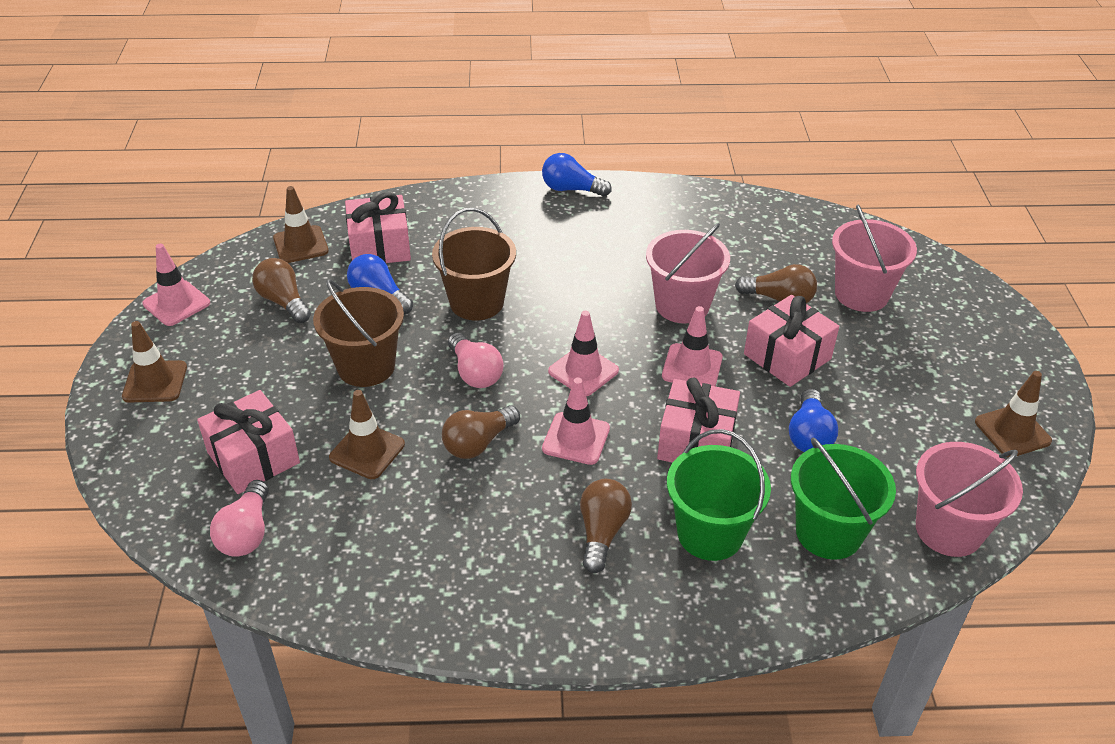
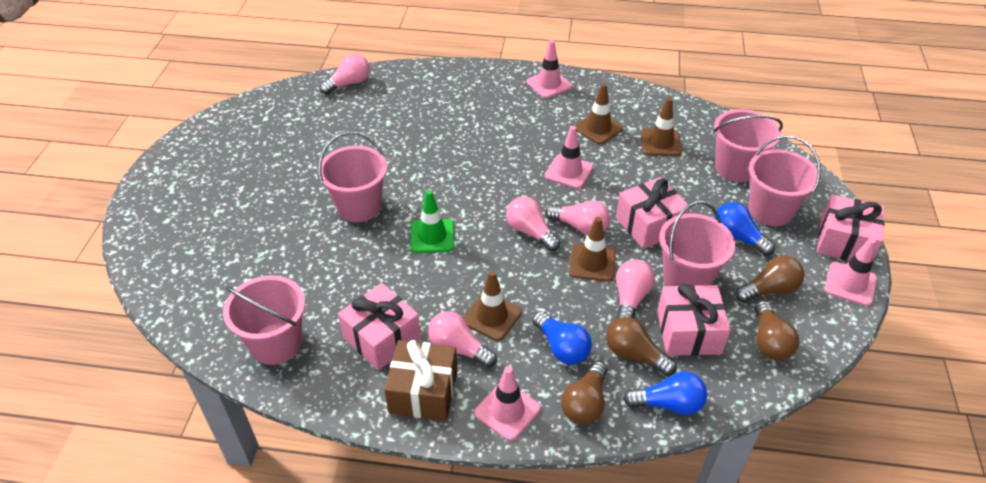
brown bucket: [313,279,404,387] [432,208,516,320] = 2 -> none = 0
brown gift: none = 0 -> [384,340,457,421] = 1
green bucket: [667,429,771,561] [791,438,896,560] = 2 -> none = 0
green traffic cone: none = 0 -> [410,190,454,253] = 1
pink bucket: [646,223,730,323] [832,205,917,312] [916,442,1023,557] = 3 -> [223,276,305,365] [318,132,387,222] [659,201,735,286] [713,109,783,182] [749,135,821,226] = 5
pink light bulb: [210,480,269,557] [448,332,504,388] = 2 -> [320,54,370,95] [428,311,497,368] [506,196,560,251] [545,200,610,235] [616,259,655,319] = 5

